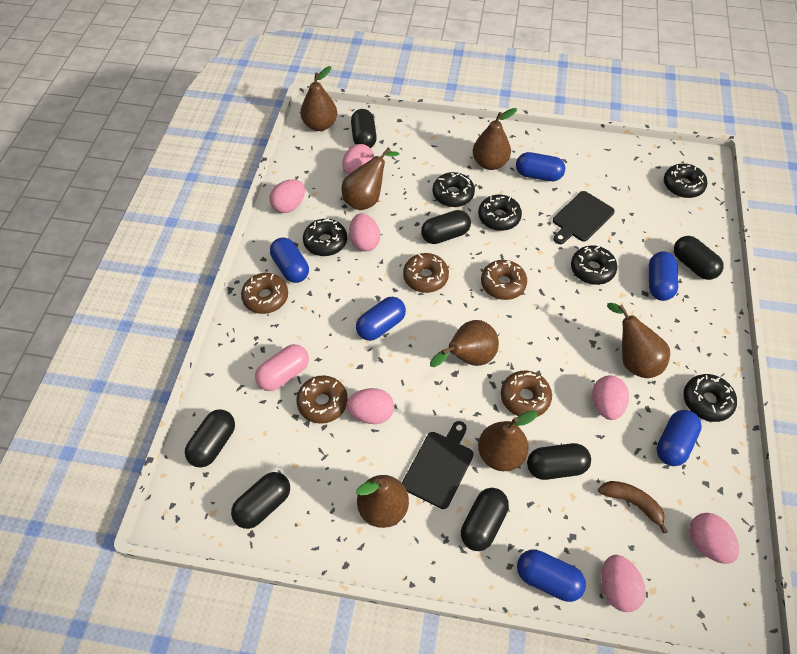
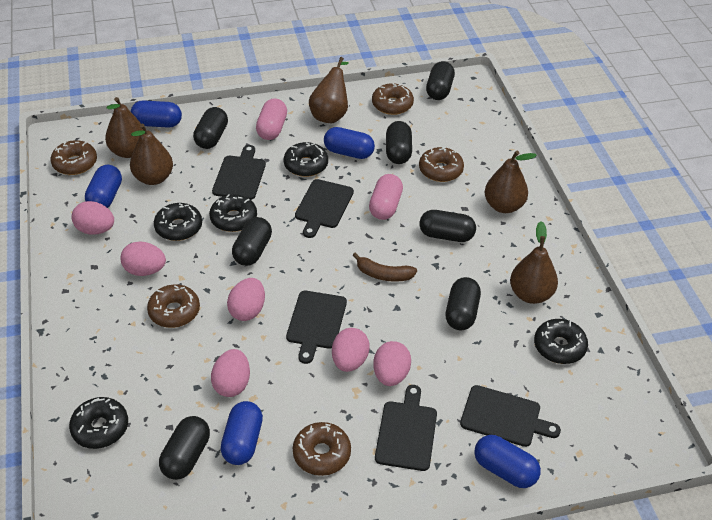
black cutting board: [402,421,473,509] [553,191,615,244] = 2 -> [212,145,266,200] [286,291,347,364] [295,179,354,238] [375,385,437,471] [460,385,561,447] = 5
black donut: [303,219,347,256] [432,172,475,207] [478,195,522,231] [571,245,617,285] [664,164,707,198] [684,374,737,422] = 6 -> [69,397,128,449] [154,203,202,241] [209,194,257,232] [284,142,328,177] [534,319,588,364] = 5
blue capsule: [270,238,309,283] [356,297,406,341] [516,152,565,181] [517,549,586,602] [649,251,678,301] [656,410,702,466] = 6 -> [85,165,122,208] [130,100,182,128] [221,401,263,465] [324,127,375,159] [474,435,541,488] = 5
brown pear: [301,66,337,131] [342,147,399,210] [356,475,409,528] [430,320,499,367] [473,108,517,170] [478,411,538,471] [607,303,670,378] = 7 -> [105,97,143,158] [130,124,173,185] [309,57,349,123] [485,150,537,213] [510,221,558,304] = 5
pink capsule: [255,344,309,391] = 1 -> [256,98,287,140] [369,174,403,220] = 2
pink egg: [269,179,305,213] [342,144,374,175] [346,388,394,424] [349,213,380,251] [592,375,629,420] [601,555,646,612] [689,513,739,564] = 7 -> [71,201,114,235] [120,241,166,276] [211,349,250,397] [227,278,265,321] [332,328,369,372] [373,341,411,386] = 6

